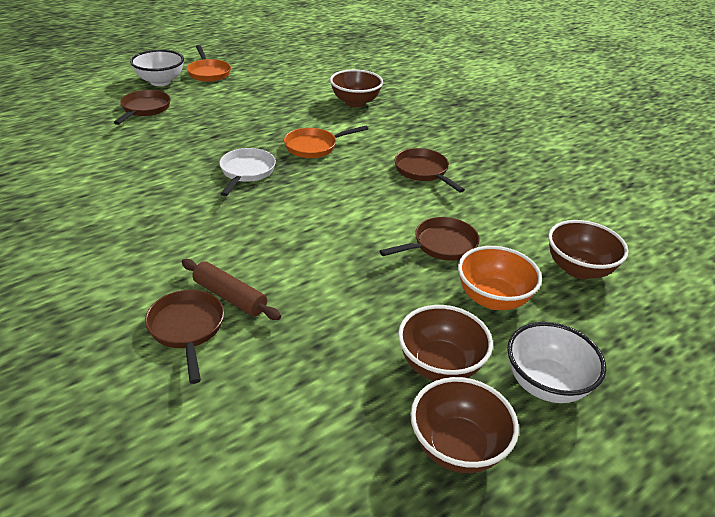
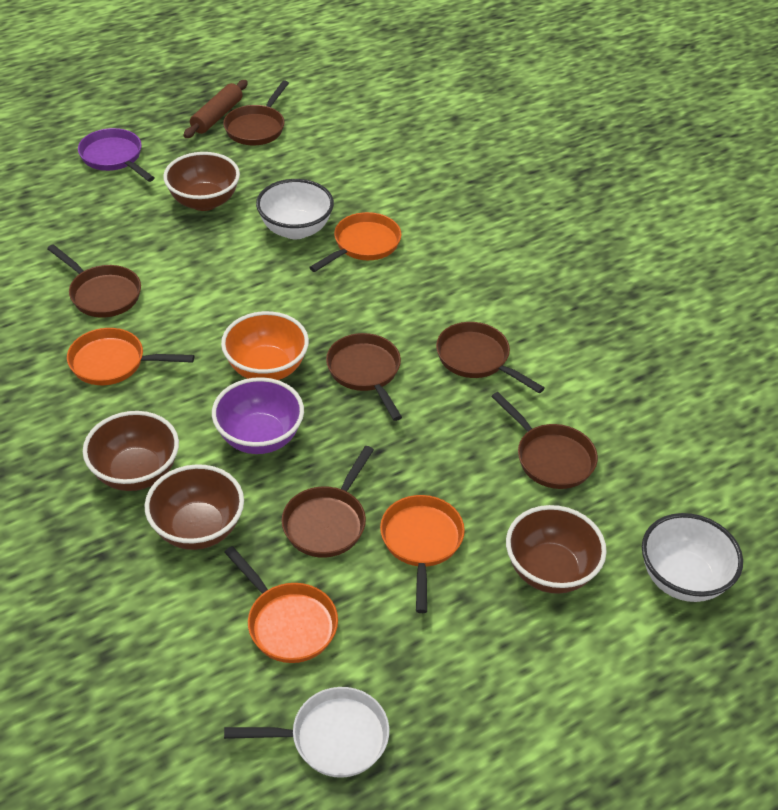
brown pan: [114,90,170,125] [145,290,224,384] [380,217,480,261] [395,148,465,193] = 4 -> [47,244,141,318] [223,80,289,145] [281,446,374,558] [326,333,402,421] [436,322,545,393] [491,392,598,489] = 6
orange pan: [187,45,231,82] [284,126,368,158] = 2 -> [67,328,194,385] [224,546,338,663] [309,212,401,272] [380,495,465,613] = 4
purple bowl: none = 0 -> [212,377,304,454] = 1
purple pan: none = 0 -> [78,128,154,182] = 1

